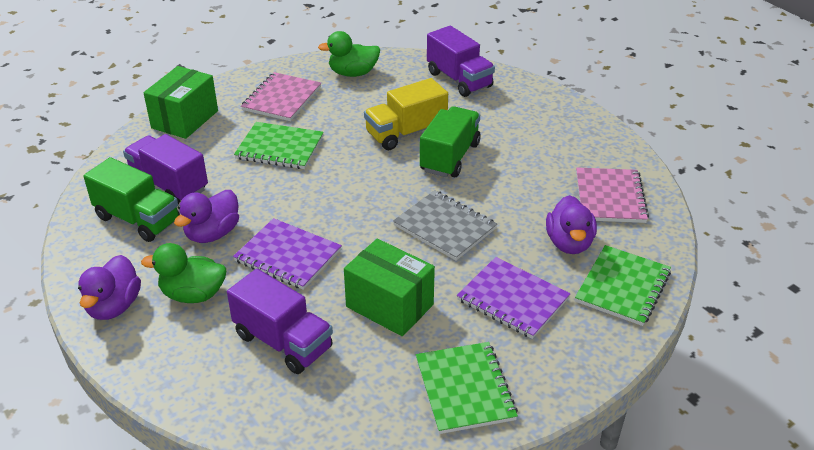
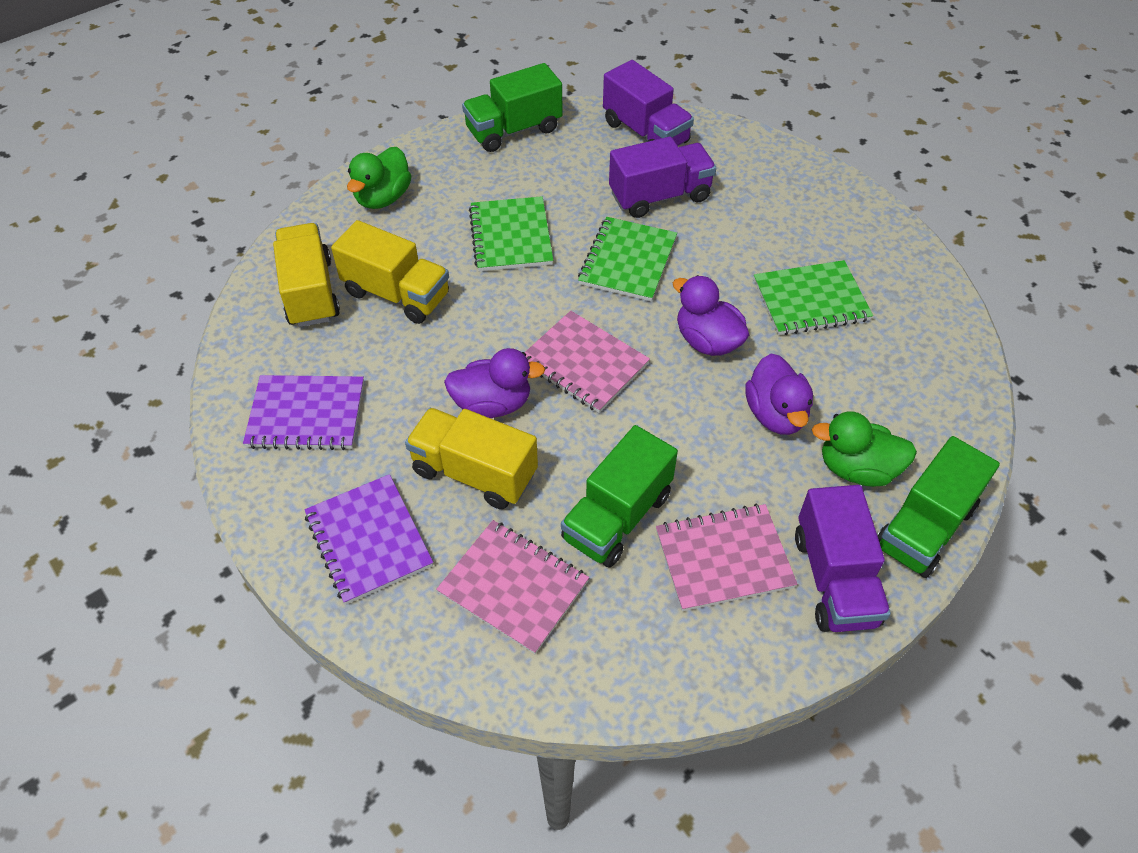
green box: [143,66,218,139] [344,239,435,336] = 2 -> none = 0
green truck: [83,157,180,242] [420,106,481,178] = 2 -> [462,63,562,152] [561,425,678,567] [877,436,1000,578] = 3
grey notebook: [393,190,497,261] = 1 -> none = 0
pink notebook: [241,72,321,121] [576,168,649,223] = 2 -> [436,520,589,654] [525,311,650,413] [656,504,797,611] = 3
yellow truck: [364,78,448,150] = 1 -> [273,223,340,327] [331,220,449,324] [405,408,538,509] = 3

